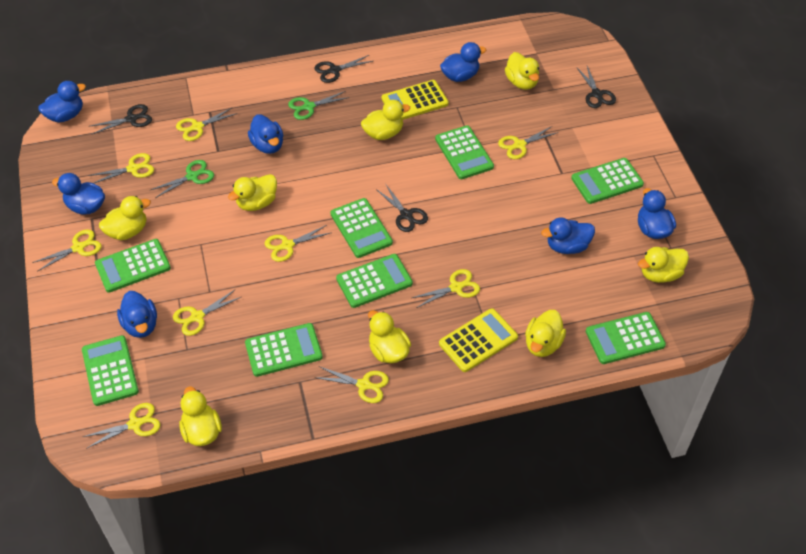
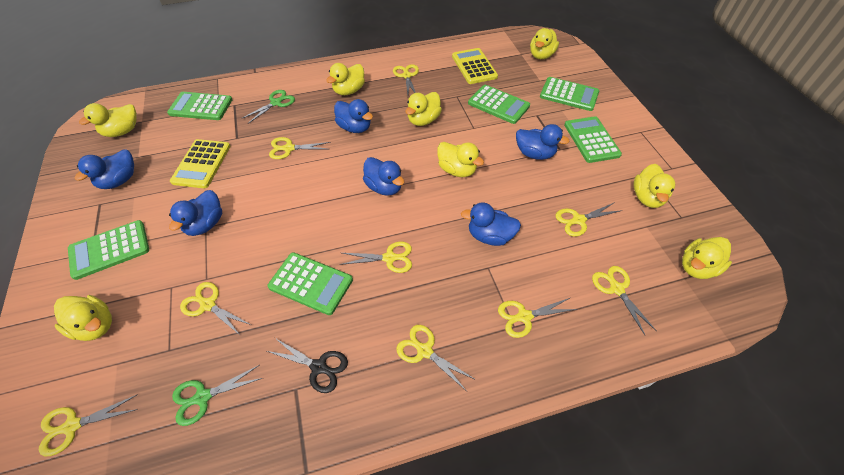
black scissors: [91,104,152,134] [314,55,373,83] [376,185,428,232] [577,66,616,108] = 4 -> [267,338,348,393] = 1
blue duck: [38,81,86,123] [52,173,105,215] [117,291,157,338] [248,114,283,154] [440,42,486,82] [541,217,595,254] [638,188,676,239] = 7 -> [75,150,134,189] [169,190,222,236] [334,99,373,133] [363,157,404,196] [461,203,521,246] [516,124,570,160] = 6
green calculator: [82,335,139,406] [95,239,171,293] [245,323,323,377] [330,198,393,258] [336,254,413,308] [435,125,494,179] [571,158,644,204] [586,312,666,364] = 8 -> [68,220,149,280] [167,92,232,120] [268,252,353,315] [468,85,530,124] [540,77,599,111] [564,116,622,163] = 6

